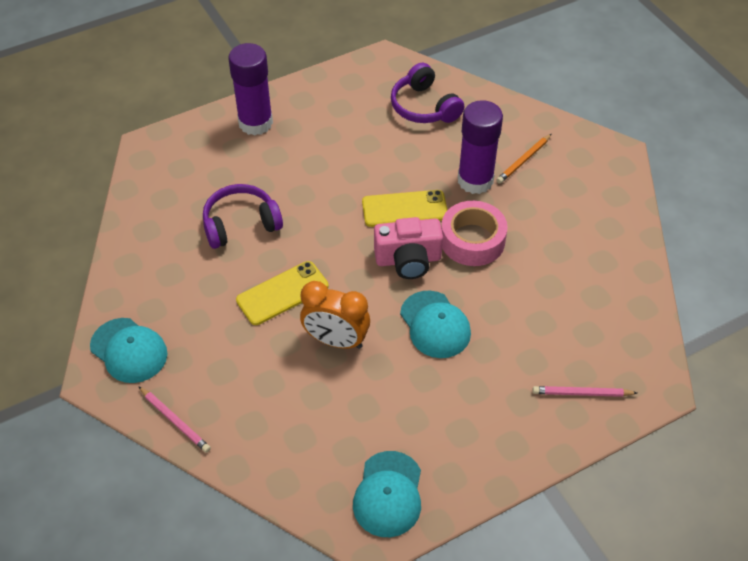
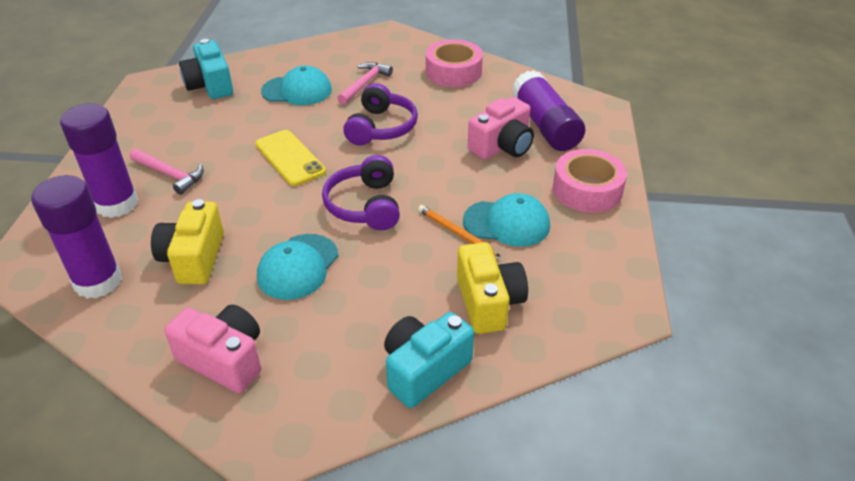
orange clock: [300,281,370,349] = 1 -> none = 0
pink camera: [374,217,443,279] = 1 -> [164,305,261,393] [468,97,534,160] = 2
pink hammer: none = 0 -> [130,149,204,195] [337,62,393,105] = 2
pink pencil: [138,386,211,453] [532,386,637,397] = 2 -> none = 0
pink tape: [441,201,508,266] = 1 -> [426,39,483,87] [553,149,627,213] = 2
purple glue stick: [228,43,273,136] [458,100,503,194] = 2 -> [31,175,122,299] [60,103,138,218] [512,70,585,151] = 3
turquoise camera: none = 0 -> [179,39,233,99] [384,312,474,408] = 2
yellow camera: none = 0 -> [151,199,224,284] [457,242,528,334] = 2
yellow phone: [236,261,329,325] [362,190,447,227] = 2 -> [255,130,326,186] = 1

